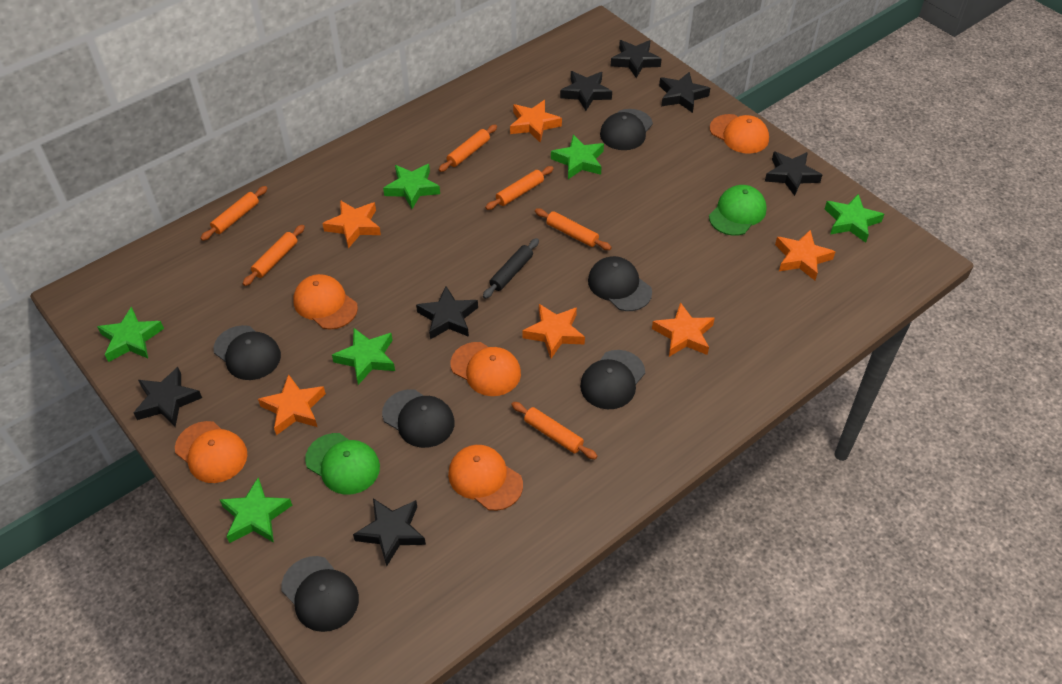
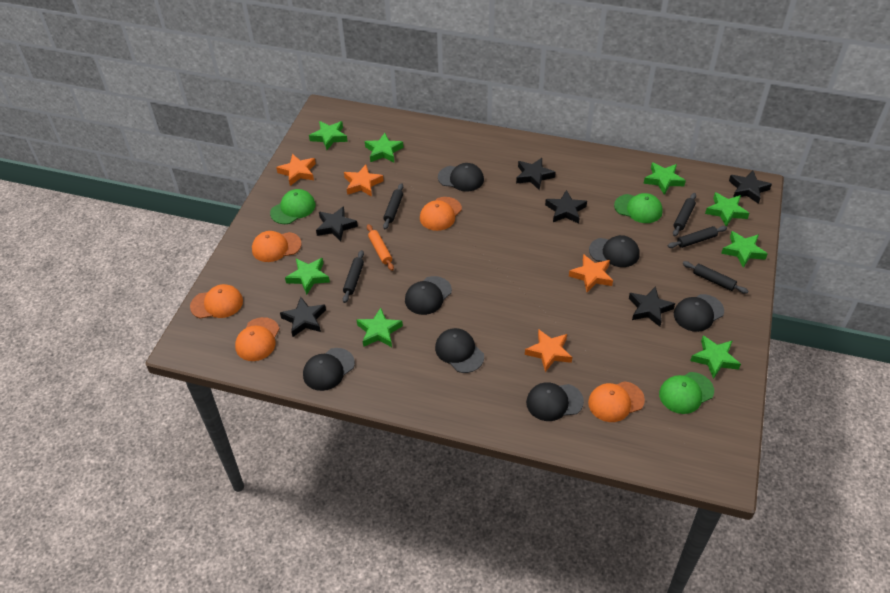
black cap: [214,325,281,380] [281,556,359,632] [382,389,455,448] [580,350,645,409] [588,256,652,311] [600,109,653,150] = 6 -> [303,348,355,391] [405,276,452,315] [435,328,484,373] [438,163,484,192] [526,382,584,421] [589,235,640,267] [674,294,724,332] = 7
black rolling pin: [483,238,539,299] = 1 -> [343,250,364,303] [383,183,403,229] [668,226,727,248] [673,193,696,236] [683,261,748,294] = 5
black star: [134,367,202,427] [353,498,426,566] [416,286,478,340] [560,71,612,111] [611,40,662,78] [659,72,710,113] [765,151,822,196] = 7 -> [280,297,326,337] [316,206,358,242] [516,158,556,190] [545,190,587,224] [629,286,675,327] [729,171,772,204] = 6
green cap: [305,433,380,495] [709,185,767,236] = 2 -> [270,189,316,224] [614,193,663,223] [659,372,714,414] = 3
green star: [97,307,164,362] [220,478,293,543] [332,328,395,385] [383,164,440,209] [551,135,604,179] [825,194,884,243] = 6 -> [285,258,330,295] [309,121,348,150] [357,308,403,347] [365,133,403,162] [643,162,686,195] [690,335,741,379] [705,192,749,226] [721,231,768,268] = 8
orange rolling pin: [200,186,268,241] [243,225,305,286] [439,124,497,172] [485,166,554,210] [511,402,597,459] [535,208,612,250] = 6 -> [367,224,394,271] = 1
orange star: [258,374,326,435] [322,200,381,248] [510,100,562,143] [522,304,585,358] [652,302,715,357] [775,230,836,280] = 6 -> [276,154,316,186] [344,165,384,197] [525,329,572,372] [569,254,613,292] = 4

